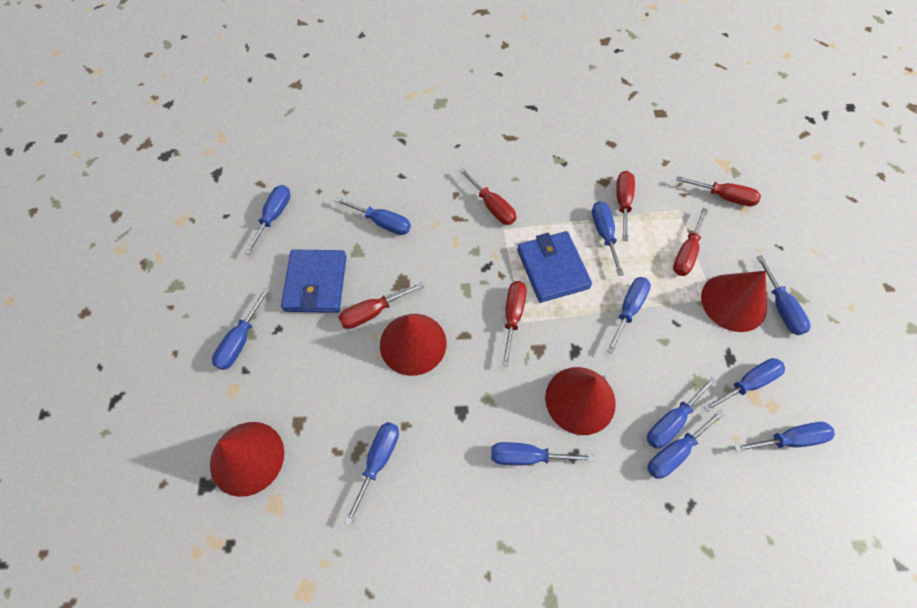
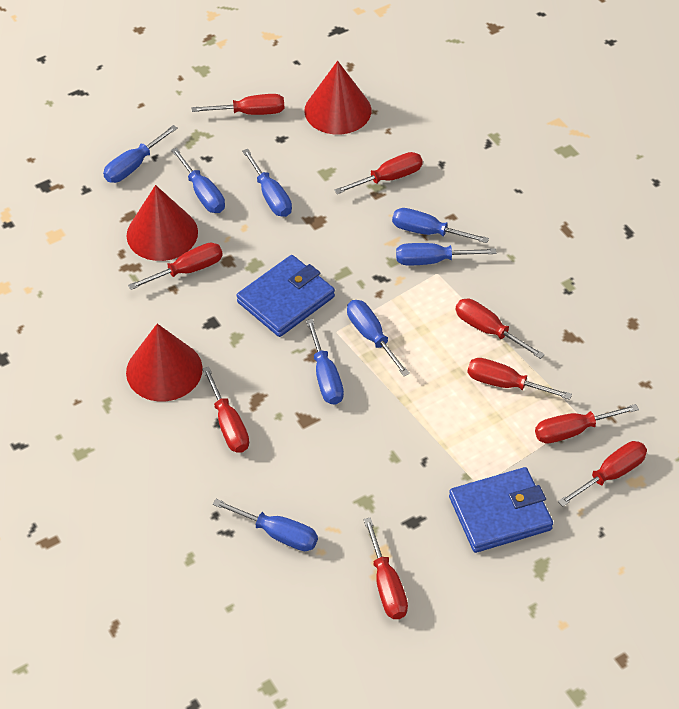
blue screwdriver: [212,288,269,370] [244,185,291,255] [335,197,411,235] [344,422,399,525] [491,442,594,465] [592,201,624,276] [606,277,651,353] [647,377,716,449] [647,410,725,479] [703,358,785,412] [734,422,835,452] [757,255,811,335] = 12 -> [103,125,178,183] [171,148,225,213] [213,499,318,551] [242,149,292,217] [306,319,344,405] [347,300,410,376] [392,208,489,243] [396,243,496,265] = 8
red cone: [210,422,284,497] [380,314,446,376] [545,367,616,435] [701,271,767,332] = 4 -> [126,185,198,261] [126,324,203,401] [304,61,371,134] = 3
red screwdriver: [338,282,424,329] [459,168,516,225] [502,281,527,367] [616,171,635,241] [673,208,708,276] [676,176,761,206] = 6 -> [128,243,223,290] [192,94,284,115] [202,366,249,453] [334,152,423,194] [364,517,408,619] [456,298,545,359] [467,358,572,400] [535,404,639,444] [558,441,647,507] = 9

